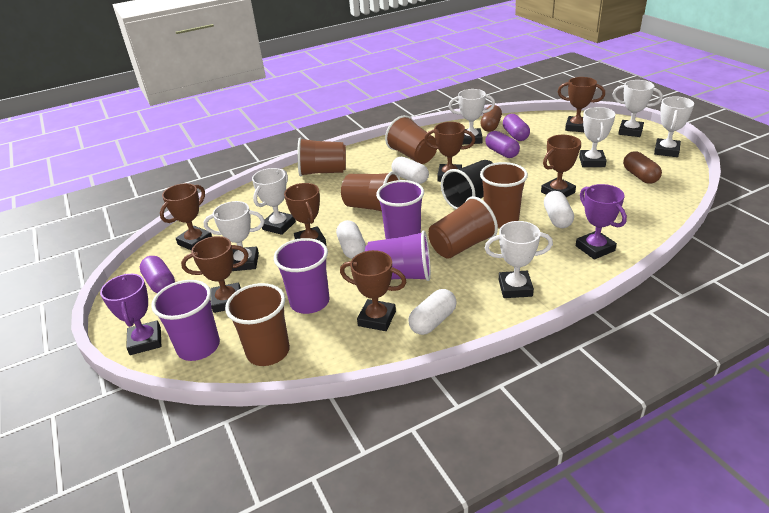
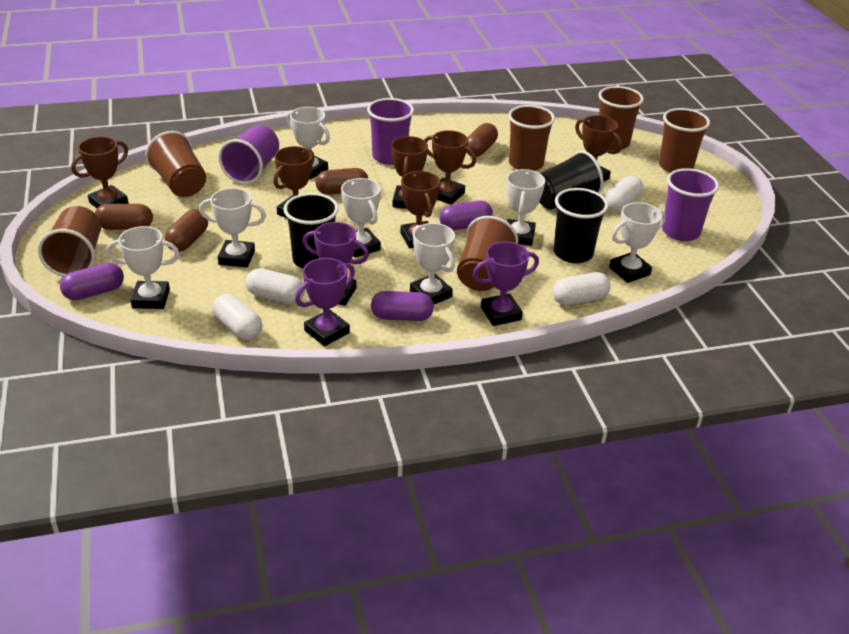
black cup: [441,160,493,209] = 1 -> [283,193,339,268] [539,151,604,210] [554,188,608,263] = 3
brown capsule: [480,105,502,132] [623,151,662,184] = 2 -> [95,204,153,230] [165,209,208,252] [316,168,368,195] [466,123,498,157] = 4
brown trophy: [160,183,212,250] [181,236,249,313] [284,183,326,245] [340,250,406,331] [424,122,475,182] [541,135,581,197] [558,77,605,132] = 7 -> [71,137,128,208] [273,146,315,218] [391,136,428,209] [400,171,440,248] [424,130,476,205] [575,115,622,182] = 6
purple cup: [151,280,220,361] [274,238,329,314] [365,231,431,281] [376,180,424,239] = 4 -> [218,125,279,184] [367,98,414,165] [662,168,719,241] = 3
purple trophy: [100,274,161,355] [576,184,627,260] = 2 -> [295,258,355,346] [303,222,369,306] [473,242,539,326] = 3

